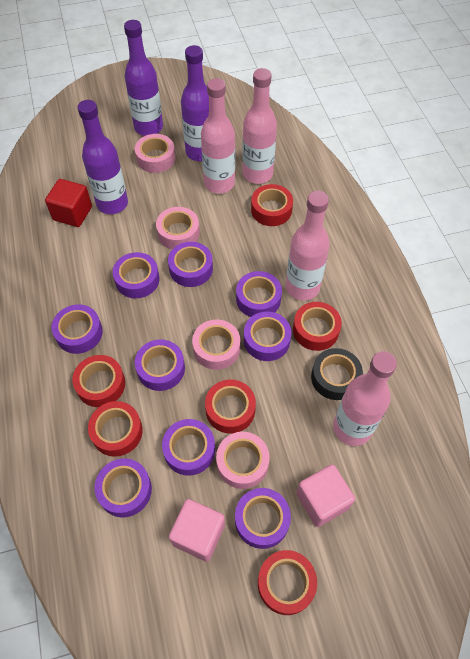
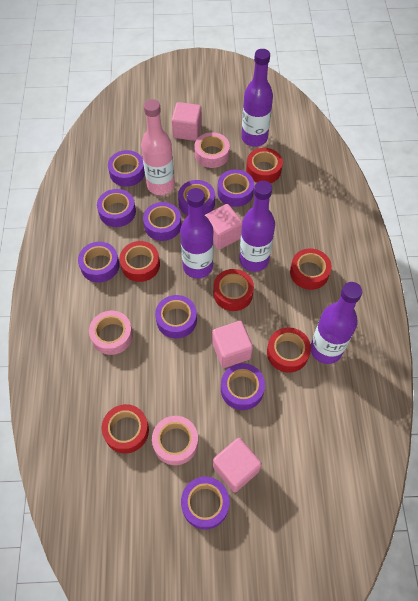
black tape: [311,348,363,400] = 1 -> none = 0
pink bottle: [201,78,235,194] [242,68,277,184] [286,191,330,301] [333,351,397,446] = 4 -> [141,99,175,195] = 1
pink cube: [169,499,225,562] [296,464,355,527] = 2 -> [172,102,202,141] [205,204,242,250] [212,321,253,368] [213,438,262,492] = 4
pink tape: [135,134,175,173] [156,207,200,249] [192,319,240,370] [216,432,270,489] = 4 -> [89,311,133,355] [152,416,198,465] [194,132,230,168] = 3
purple bottle: [77,100,128,214] [124,20,163,136] [181,45,209,161] = 3 -> [180,188,214,279] [239,181,275,272] [241,49,273,147] [311,282,363,364] = 4
red cube: [45,179,92,227] = 1 -> none = 0

